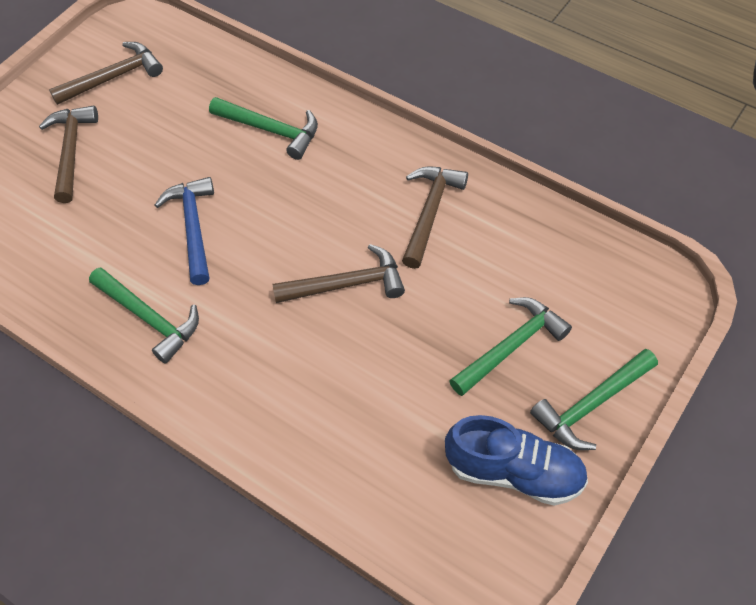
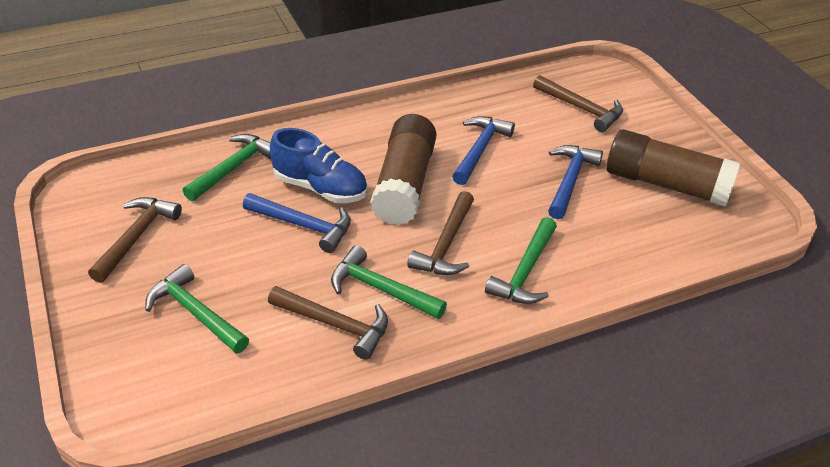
blue hammer: [155,177,214,285] = 1 -> [243,193,351,253] [452,116,515,185] [548,145,603,219] = 3
brown glue stick: none = 0 -> [370,114,436,225] [606,129,741,207] = 2

